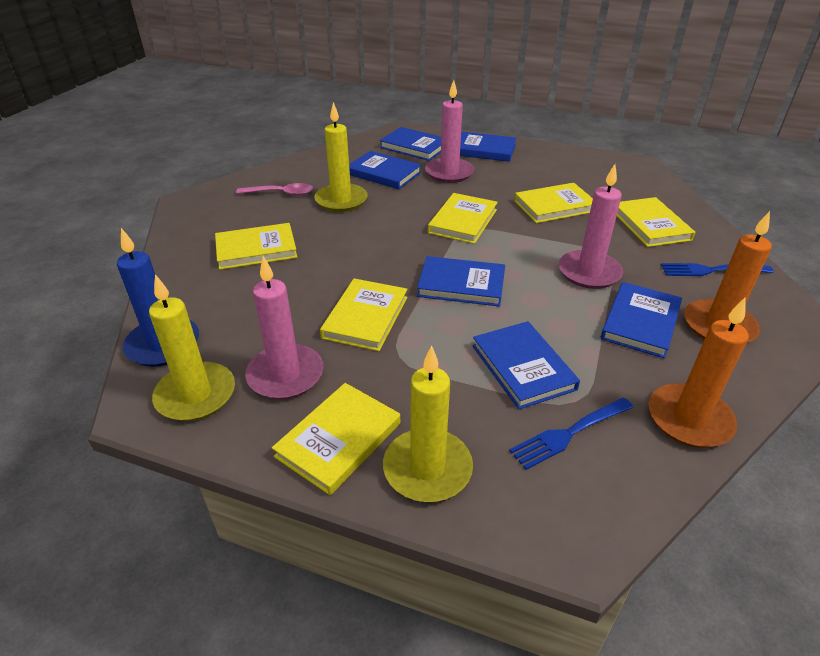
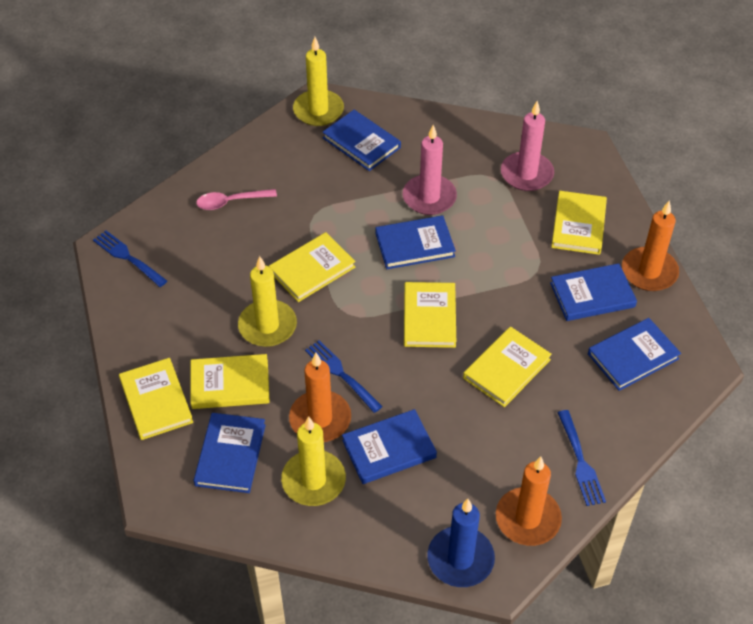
blue fork: [509,397,634,470] [661,263,774,276] = 2 -> [93,230,167,287] [305,340,383,413] [558,410,606,506] = 3
orange candle: [649,298,749,448] [684,211,772,343] = 2 -> [289,353,351,442] [496,456,562,546] [622,200,679,291] = 3
pink candle: [245,256,323,400] [425,80,474,183] [559,164,623,289] = 3 -> [403,125,457,215] [501,101,554,191] = 2

